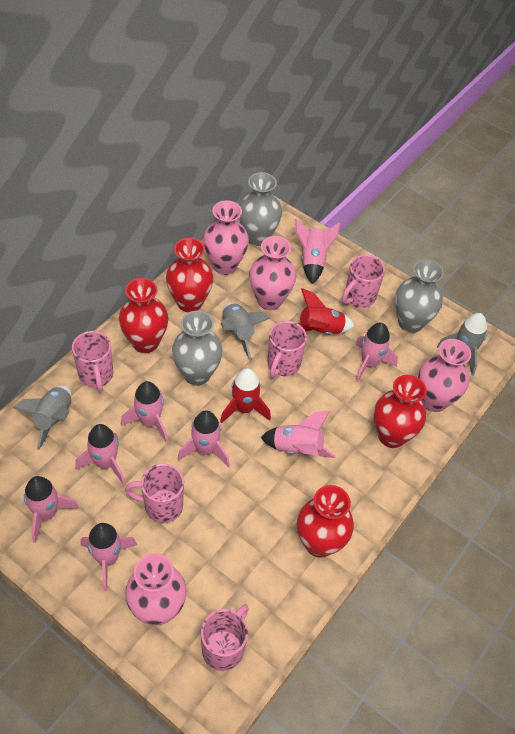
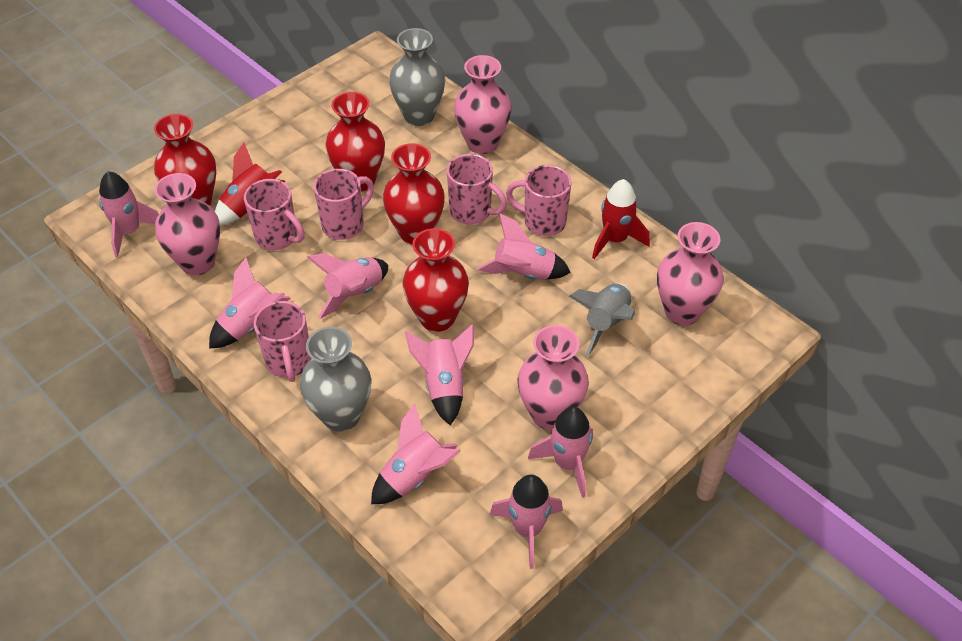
grey rocket: [13,385,72,450] [221,303,270,359] [437,313,487,376] = 3 -> [569,283,635,356] = 1
grey vase: [172,311,223,386] [239,172,282,246] [395,259,444,333] = 3 -> [300,327,371,431] [389,28,445,126] = 2

